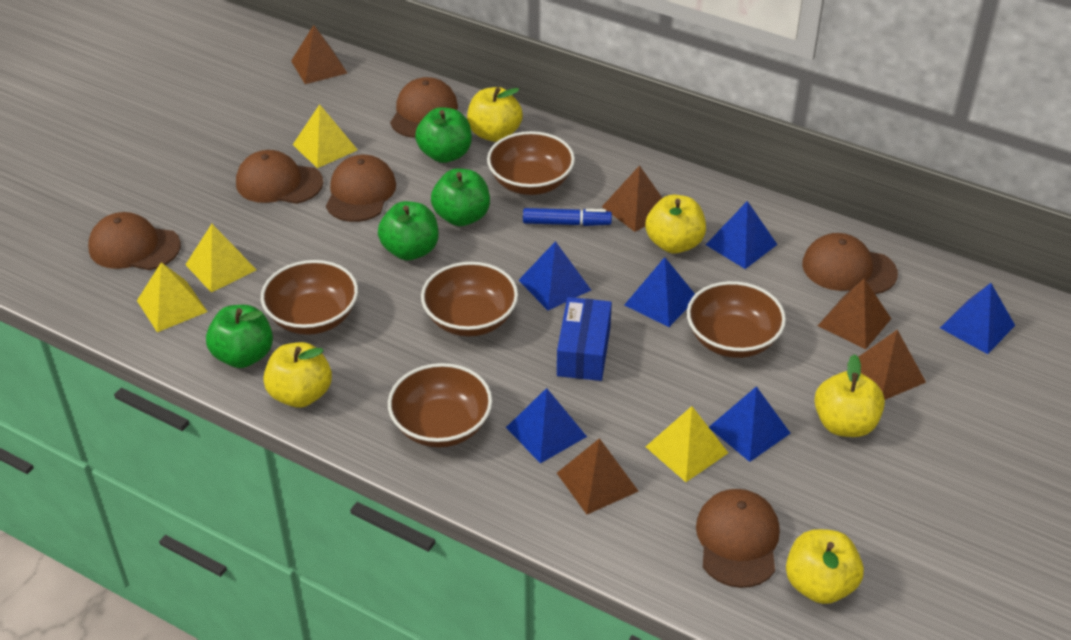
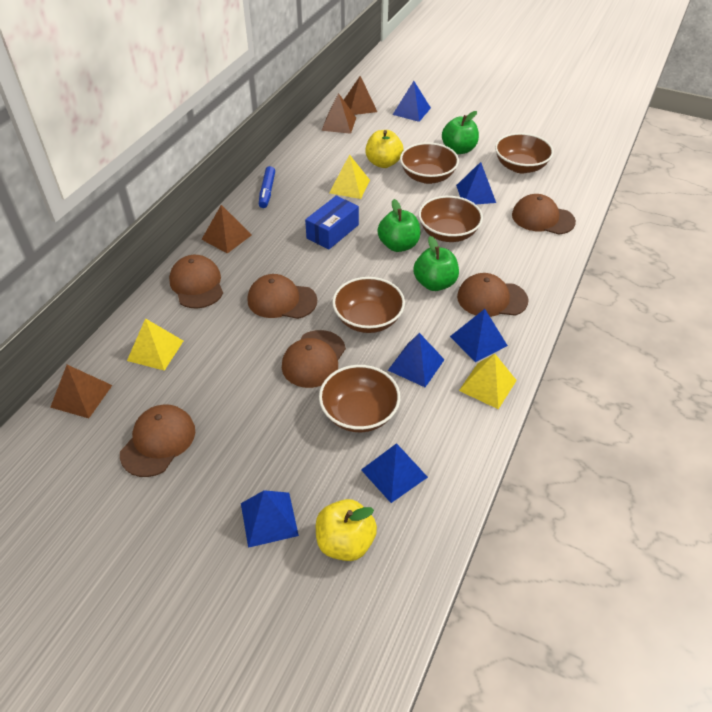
brown pyramid: [291,25,347,84] [557,438,639,514] [602,165,662,232] [818,278,891,349] [847,330,926,400] = 5 -> [50,365,112,418] [201,205,252,254] [321,93,356,134] [344,76,377,115] = 4
green apple: [206,305,273,368] [378,201,439,260] [415,107,472,163] [431,169,490,226] = 4 -> [377,199,420,252] [413,236,459,291] [442,111,479,154] = 3
yellow apple: [263,342,332,408] [467,87,523,142] [645,195,706,254] [786,529,864,604] [814,354,885,437] = 5 -> [316,499,377,561] [365,130,403,168] = 2
yellow pyramid: [137,262,208,332] [185,224,256,292] [293,104,358,168] [646,406,728,482] = 4 -> [127,318,183,371] [329,154,370,199] [459,354,517,409] = 3

